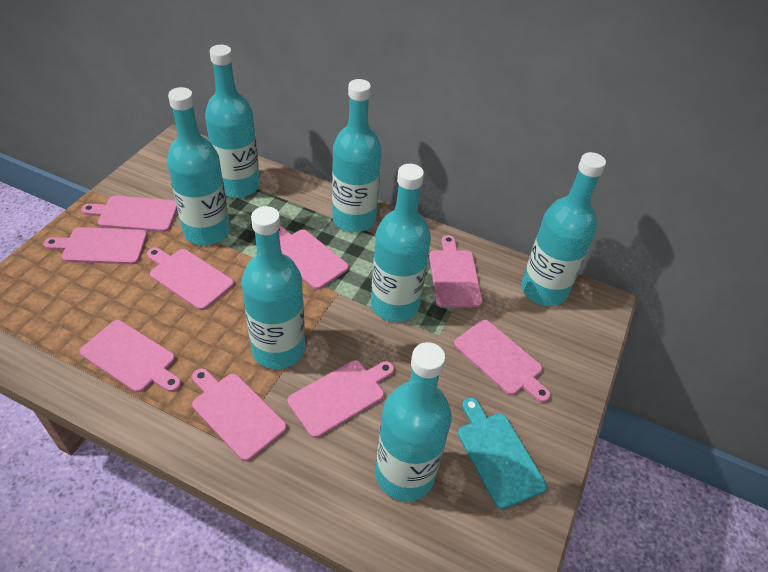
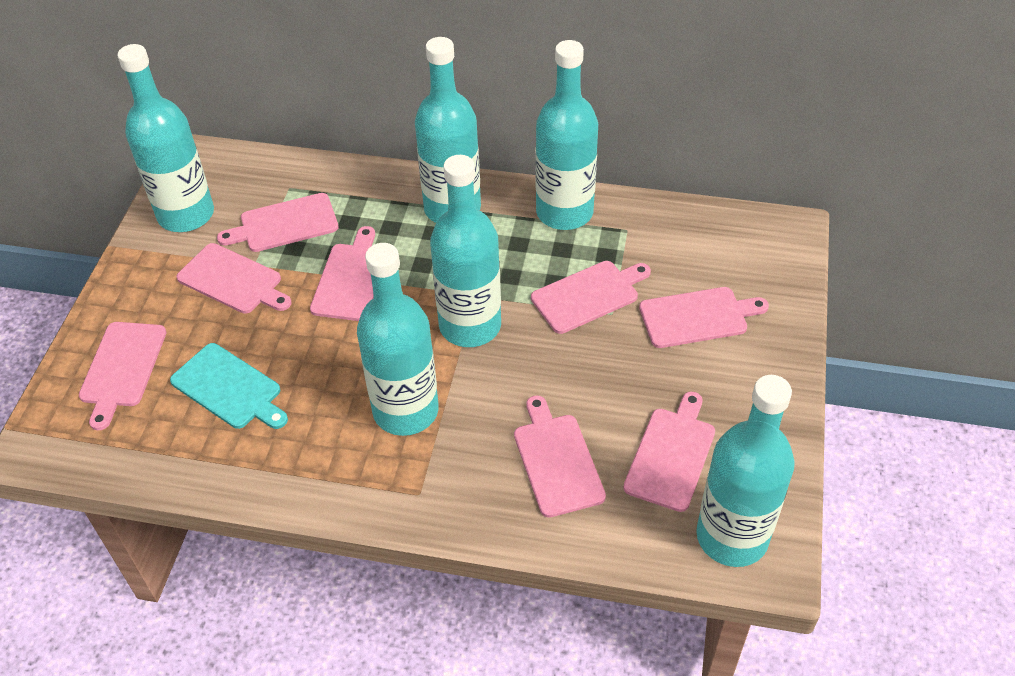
pink cutting board: [44,227,147,264] [80,320,181,392] [81,196,177,232] [147,248,234,310] [192,368,287,461] [279,226,349,290] [287,360,394,438] [429,235,483,308] [454,320,551,403] = 9 -> [79,322,166,430] [177,243,291,314] [217,193,339,252] [310,226,375,321] [514,395,606,517] [531,261,651,334] [623,392,715,512] [639,287,769,348] = 8
turquoise bottle: [167,87,230,245] [205,45,260,198] [241,206,305,369] [332,79,381,232] [371,164,431,322] [375,342,452,501] [521,152,606,306] = 7 -> [117,44,214,232] [357,243,439,436] [415,37,481,223] [430,155,501,347] [536,40,598,230] [696,375,795,567] = 6

